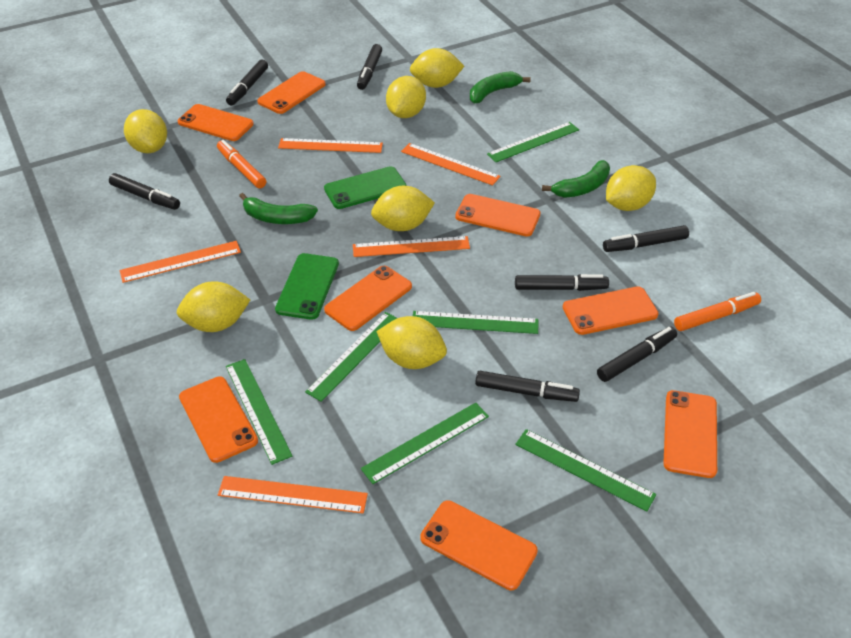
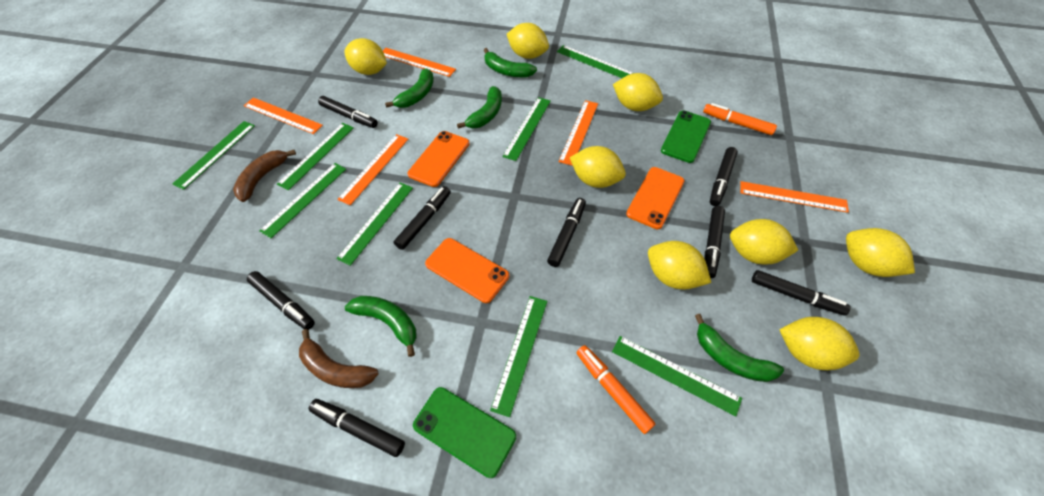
black marker: [109,173,180,210] [226,60,268,105] [357,44,382,90] [475,371,580,402] [515,274,609,291] [597,327,677,382] [603,225,689,252] = 7 -> [247,271,315,330] [309,399,405,457] [318,96,378,128] [394,186,451,250] [547,198,586,267] [704,206,725,278] [710,147,738,206] [752,270,851,316] = 8
brown banana: none = 0 -> [233,150,296,202] [299,329,378,388] = 2
green banana: [239,193,318,224] [470,71,531,103] [542,160,610,198] = 3 -> [345,296,417,357] [385,68,434,108] [457,86,502,129] [484,48,537,78] [695,314,784,382] = 5
green ruler: [226,359,292,465] [305,312,397,402] [361,403,489,484] [413,311,538,334] [487,122,579,162] [515,429,656,512] = 6 -> [172,121,255,190] [259,163,346,238] [277,123,354,190] [336,182,413,266] [490,296,547,417] [502,97,551,161] [557,45,633,78] [612,336,742,416] = 8
orange phone: [178,104,254,141] [179,377,258,463] [257,71,326,114] [324,266,412,331] [420,500,538,590] [455,194,541,237] [563,286,659,335] [663,390,717,478] = 8 -> [408,131,470,187] [425,238,509,303] [626,167,685,229] = 3
yellow lemon: [124,109,167,153] [177,281,250,332] [371,186,435,231] [376,316,447,369] [386,76,426,118] [410,48,464,88] [606,165,656,211] = 7 -> [344,38,387,75] [507,23,549,59] [570,146,626,188] [613,73,663,111] [648,241,711,290] [730,219,798,265] [779,317,860,370] [846,228,915,277] = 8

